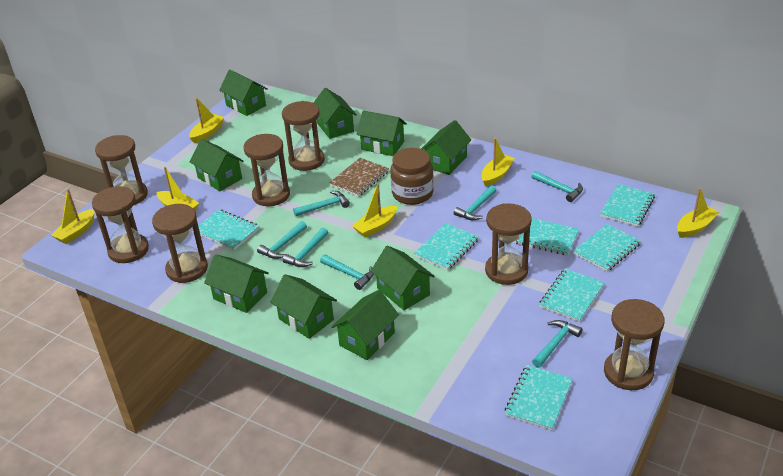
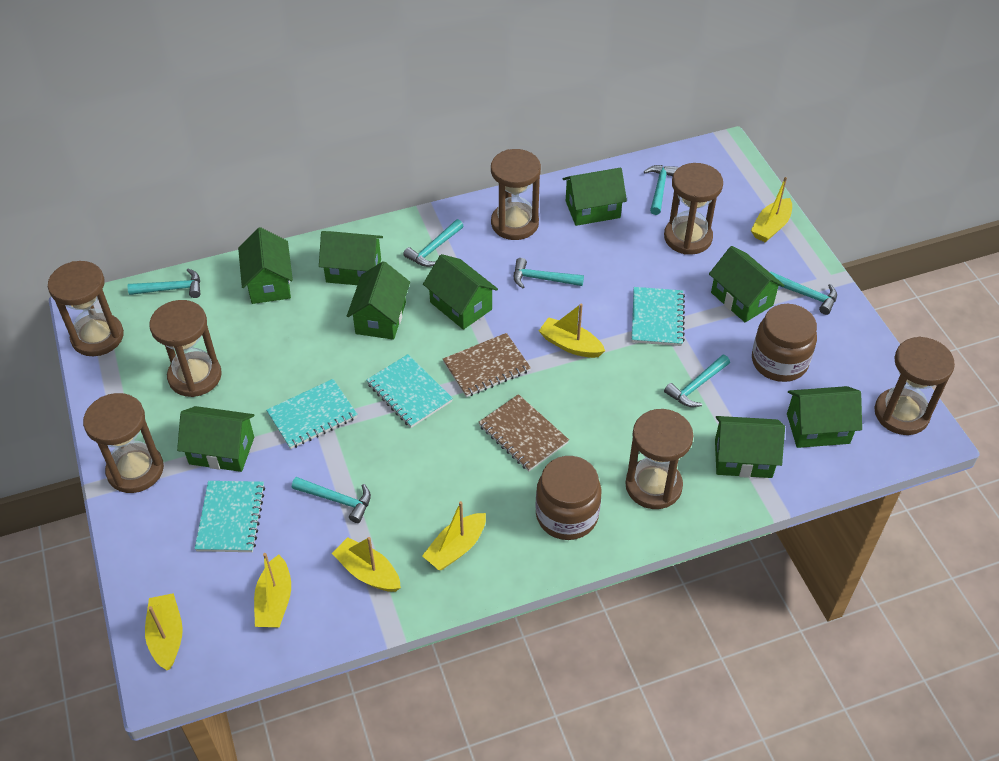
brown jar: [391,148,434,205] = 1 -> [535,456,602,540] [752,304,817,382] = 2
brown notebook: [329,158,389,197] = 1 -> [443,333,531,397] [478,394,569,471] = 2
turquoise notebook: [198,209,259,250] [414,223,479,270] [505,365,573,431] [513,218,579,256] [539,269,605,322] [573,224,641,272] [600,184,655,227] = 7 -> [195,481,265,552] [266,379,358,449] [367,354,453,428] [632,287,685,346] = 4

